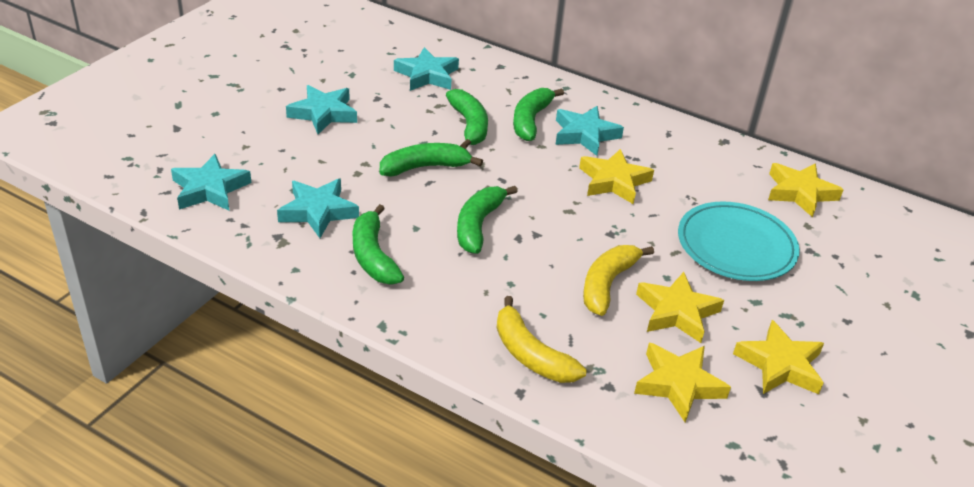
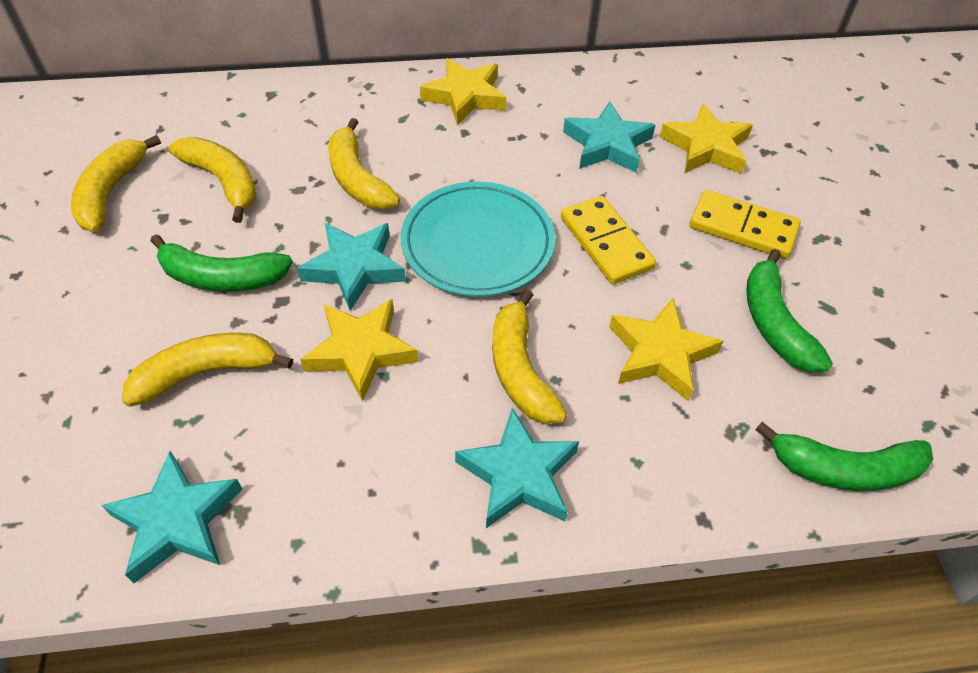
green banana: [353,204,404,285] [380,143,483,177] [446,89,488,149] [457,186,518,254] [513,88,564,141] = 5 -> [151,234,293,292] [746,249,833,373] [755,422,933,491] = 3
turquoise star: [171,154,251,211] [277,179,359,238] [286,85,357,134] [394,47,459,91] [556,106,624,156] = 5 -> [101,451,243,583] [297,223,406,311] [455,408,579,528] [563,101,655,173] = 4
yellow banana: [496,296,587,383] [583,245,654,316] = 2 -> [71,135,161,232] [122,333,293,407] [169,137,257,223] [328,118,400,209] [492,289,567,424] = 5
yellow domino: none = 0 -> [561,196,656,285] [690,190,801,259] = 2
yellow star: [579,149,654,204] [634,343,731,422] [636,272,724,343] [733,320,824,394] [768,163,844,217] = 5 -> [300,299,418,402] [420,58,507,125] [609,298,723,401] [660,103,753,174] = 4

